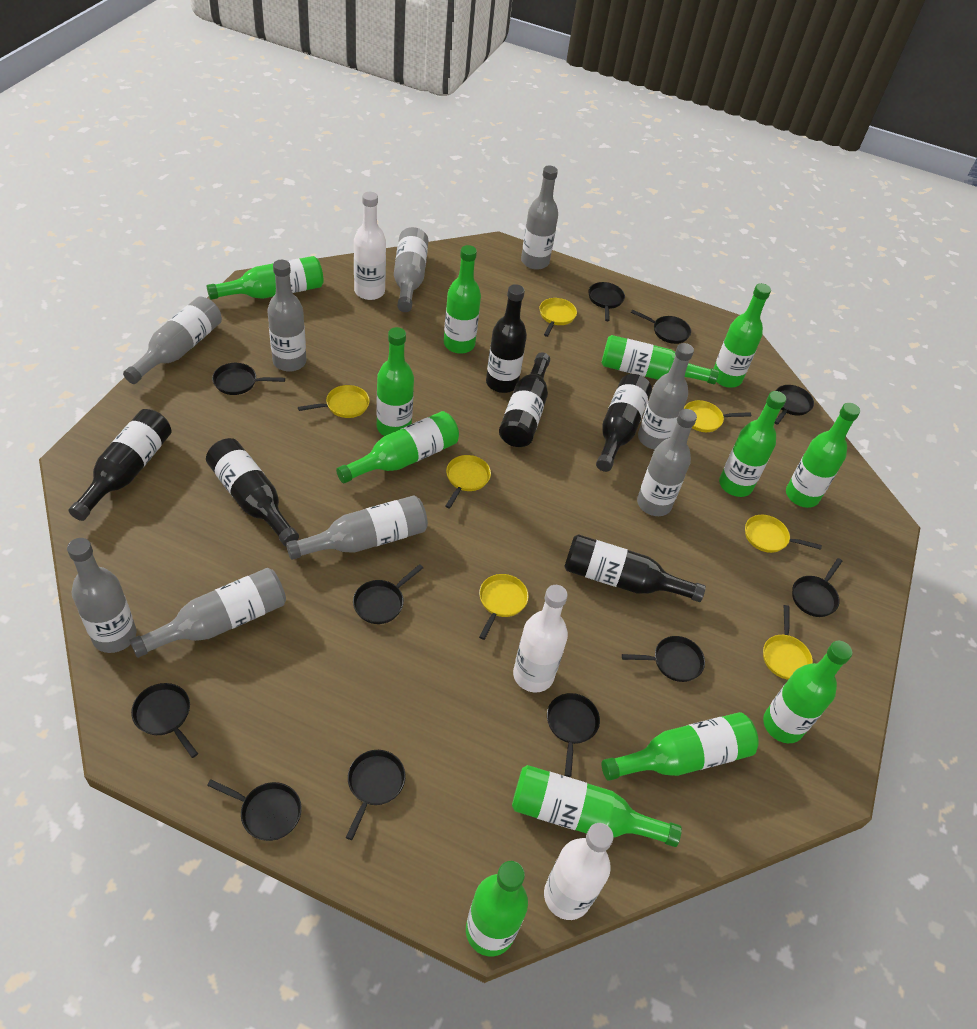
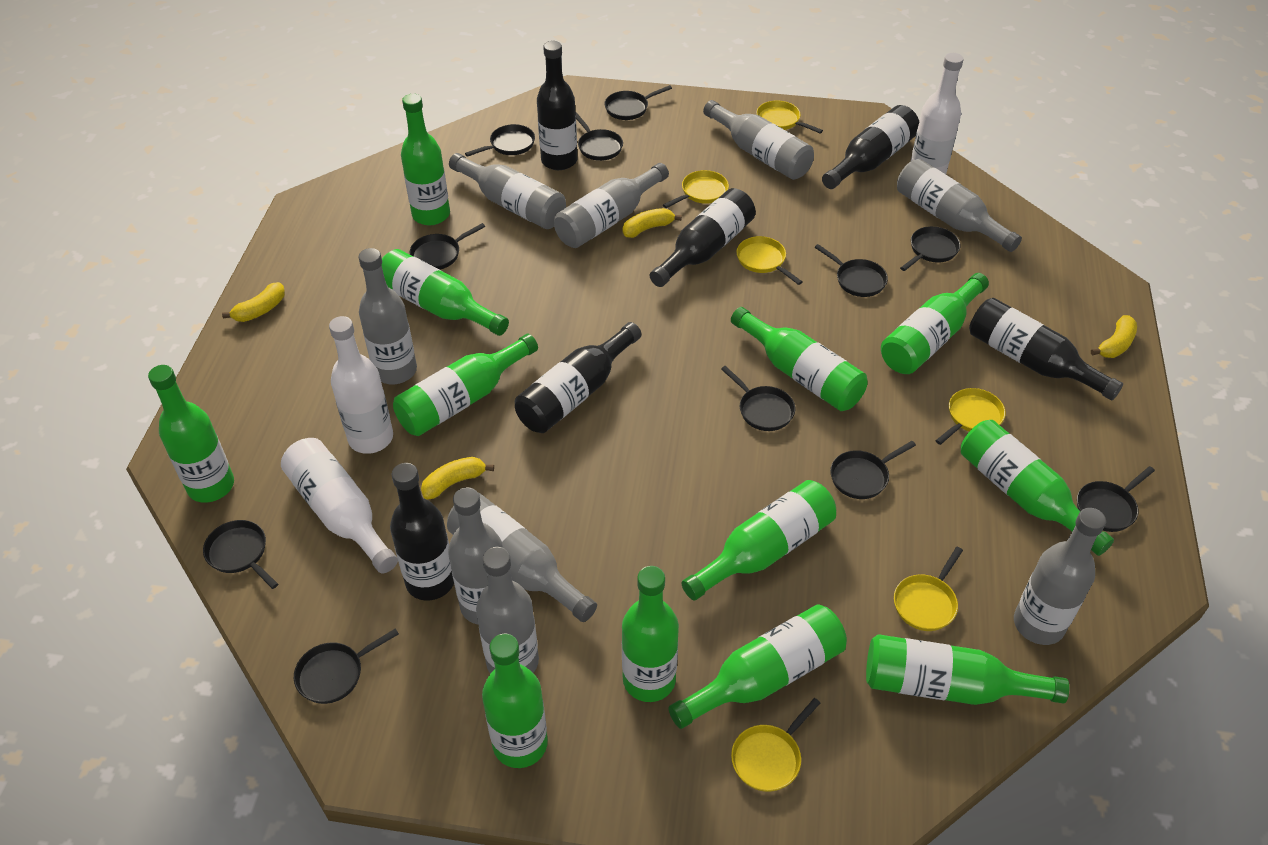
yellow banana: none = 0 -> [222,282,285,322] [421,457,494,500] [623,208,682,238] [1091,315,1137,358] = 4
yellow pan: [298,385,370,418] [445,455,491,508] [479,574,529,640] [539,298,577,337] [684,400,751,432] [745,515,822,553] [763,605,813,680] = 7 -> [663,170,729,208] [731,698,820,792] [736,236,802,285] [756,100,823,134] [894,547,963,631] [935,388,1006,445] = 6

